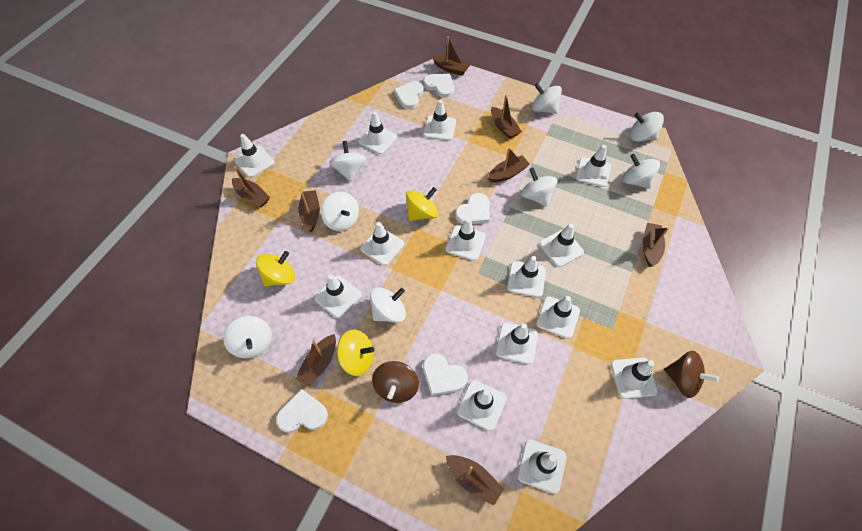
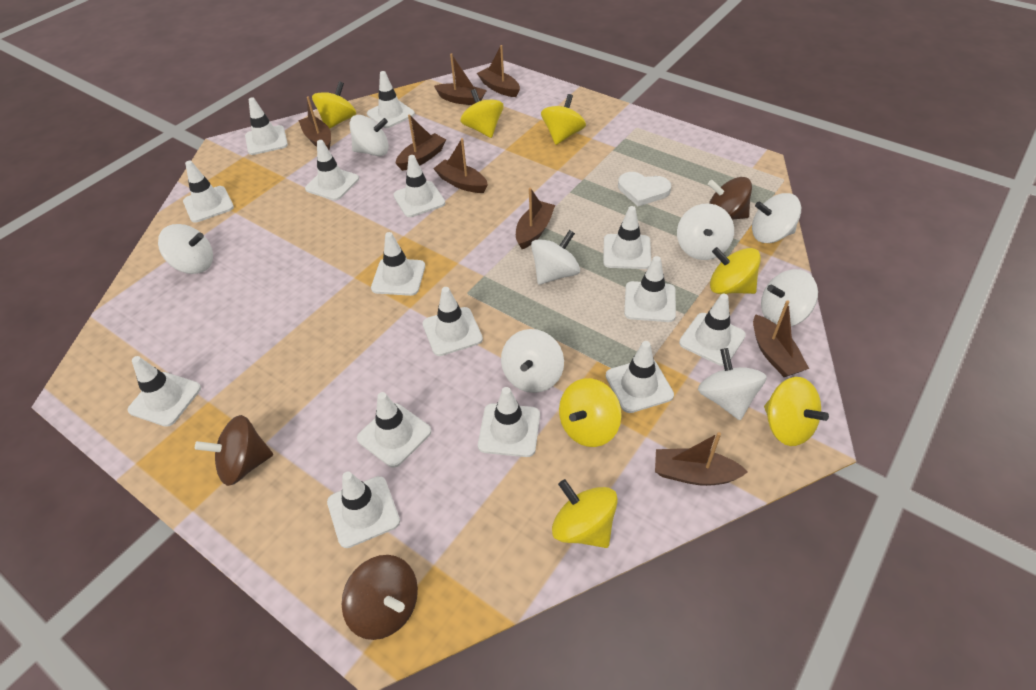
brown spinning top: [372,361,419,403] [664,351,719,398] = 2 -> [195,415,273,486] [342,555,418,640] [708,177,752,220] = 3
white heart: [276,389,328,433] [394,81,424,109] [423,74,454,98] [423,353,468,396] [455,193,490,224] = 5 -> [618,172,671,206] = 1
white traffic cone: [234,134,274,177] [314,274,361,318] [359,111,397,154] [360,222,404,266] [424,100,456,141] [446,218,486,261] [457,380,506,431] [496,322,538,364] [507,256,546,297] [517,439,567,494] [536,296,580,339] [539,224,584,267] [576,145,611,187] [611,357,658,399] = 14 -> [128,356,201,427] [183,161,234,223] [245,97,288,155] [305,140,359,200] [327,472,400,548] [357,392,431,468] [367,71,415,128] [371,232,425,296] [393,155,445,217] [422,287,483,356] [478,387,540,457] [603,206,651,269] [606,341,674,413] [624,256,676,322] [679,294,746,366] = 15
yellow spinning top: [256,251,295,287] [337,329,375,376] [406,187,438,221] = 3 -> [312,81,356,129] [460,89,504,138] [541,94,586,145] [552,479,618,548] [559,378,622,447] [710,247,761,294] [764,377,829,446] = 7

